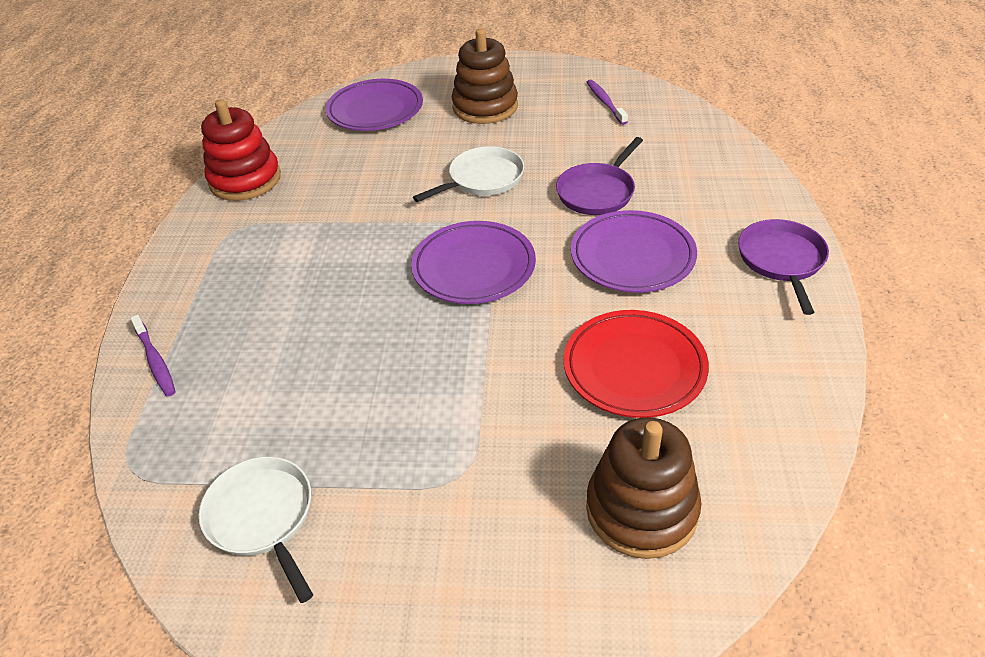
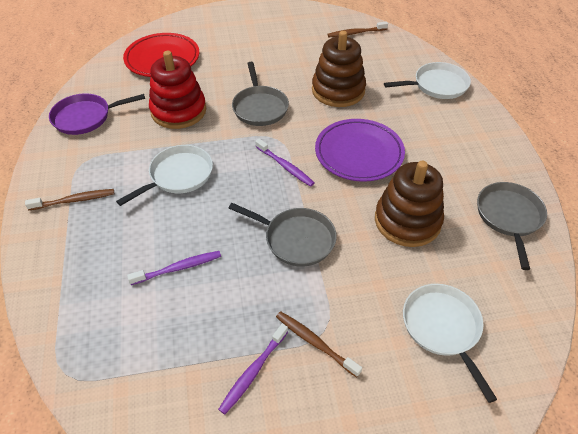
brown toothbrush: none = 0 -> [25,189,114,210] [276,311,362,377] [328,21,388,37] = 3
grey pan: none = 0 -> [229,203,337,266] [232,62,289,126] [477,182,547,270] = 3
purple pan: [556,137,643,215] [738,219,829,315] = 2 -> [49,93,145,135] = 1
purple plate: [325,79,423,131] [411,221,536,304] [571,210,697,293] = 3 -> [315,119,405,182] = 1
purple toothbrush: [130,315,176,397] [587,80,628,125] = 2 -> [127,251,221,285] [218,324,288,414] [255,139,314,187] = 3
white pan: [199,456,313,603] [413,146,524,202] = 2 -> [116,145,213,206] [384,62,471,99] [403,284,497,403] = 3

